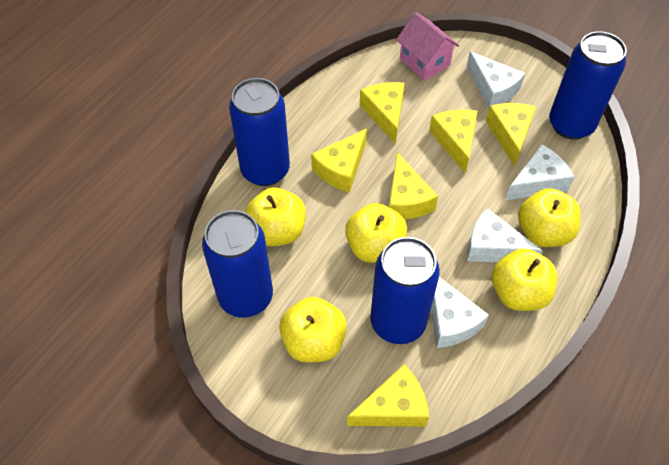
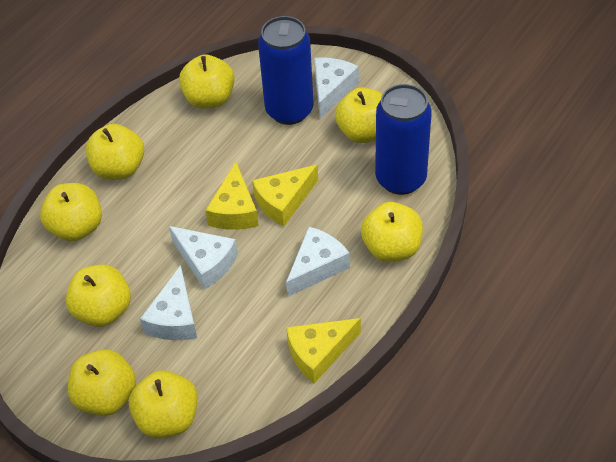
blue can: [202,210,273,318] [229,78,290,186] [370,237,440,344] [549,31,627,140] = 4 -> [258,16,313,125] [375,84,432,195] = 2
pink house: [396,12,459,81] = 1 -> none = 0
yellow apple: [245,187,306,246] [279,297,347,363] [345,203,407,263] [492,248,557,311] [518,188,581,247] = 5 -> [40,183,102,241] [66,265,131,327] [68,349,136,416] [86,124,144,180] [129,370,198,438] [179,55,235,109] [335,87,382,143] [361,202,423,262] = 8
yellow cheese: [311,129,367,192] [347,364,429,427] [360,82,404,144] [389,152,438,219] [429,109,477,173] [486,103,536,166] = 6 -> [205,162,259,230] [252,165,318,227] [286,318,361,383] = 3

